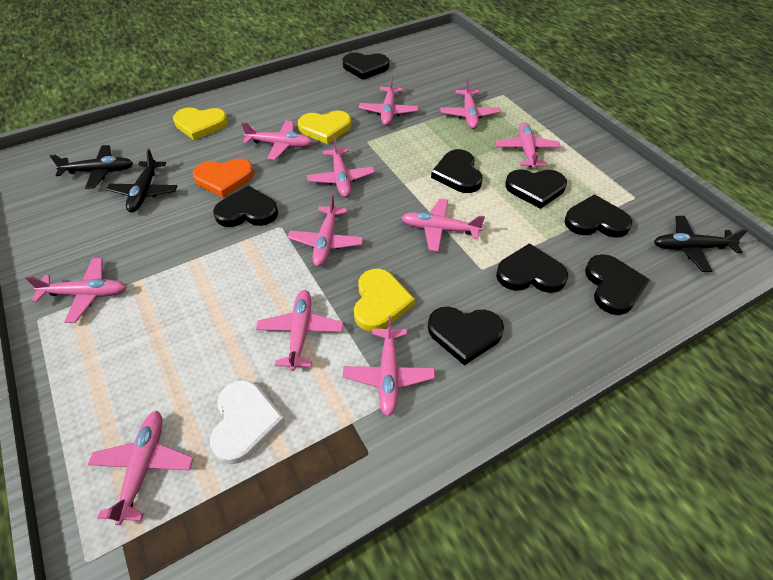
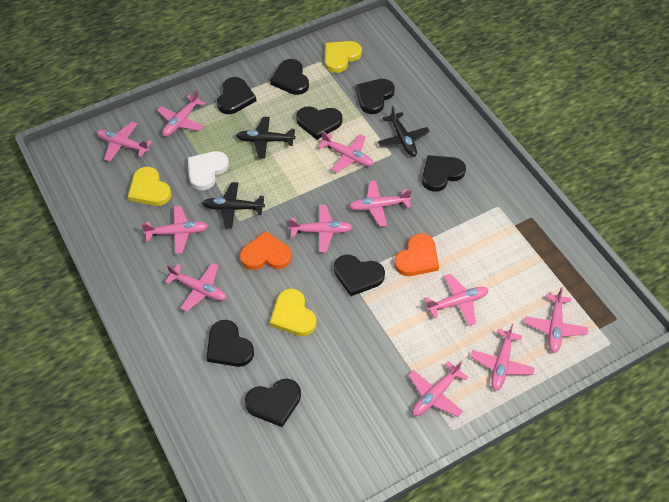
orange heart: [193,158,254,198] = 1 -> [240,231,292,270] [394,233,439,276] = 2

